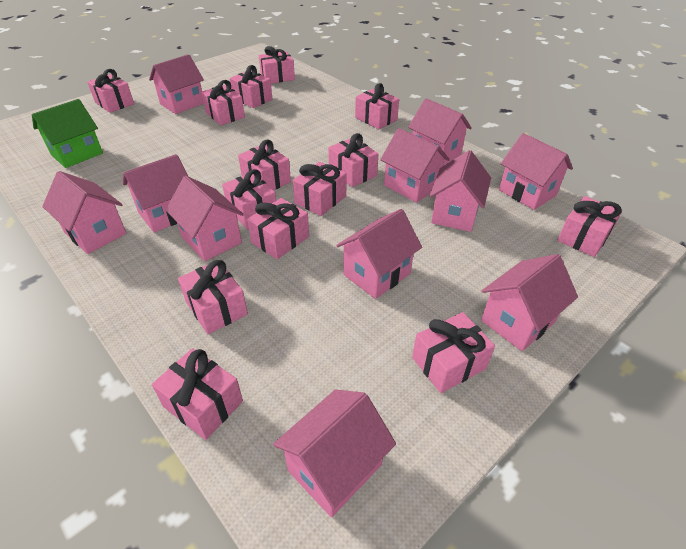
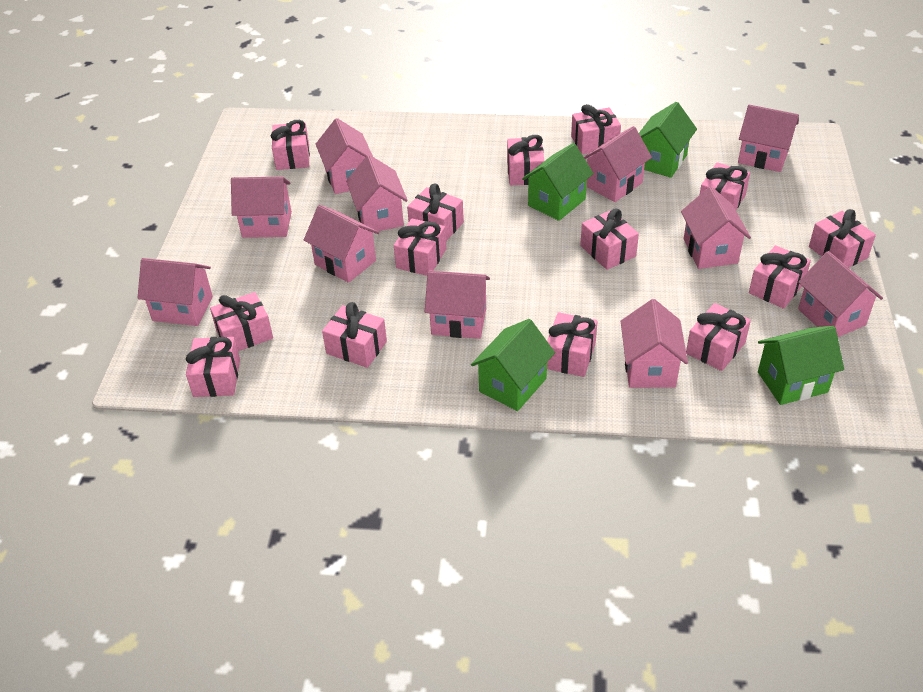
green house: [32,99,103,168] = 1 -> [471,319,555,411] [522,143,594,221] [639,102,697,178] [758,326,844,405] = 4

